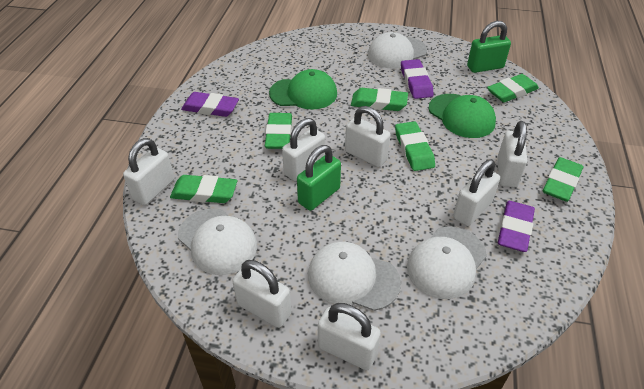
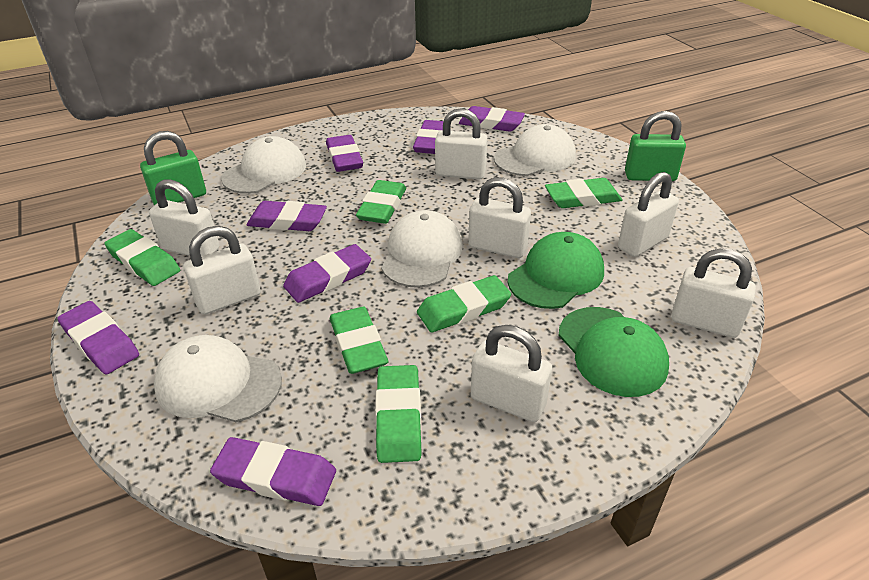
purple eraser: [181,92,239,117] [401,59,434,99] [498,201,535,252] = 3 -> [57,301,139,374] [210,437,336,506] [247,201,327,231] [283,244,371,303] [326,135,363,172] [413,120,444,154] [459,106,525,132] = 7

